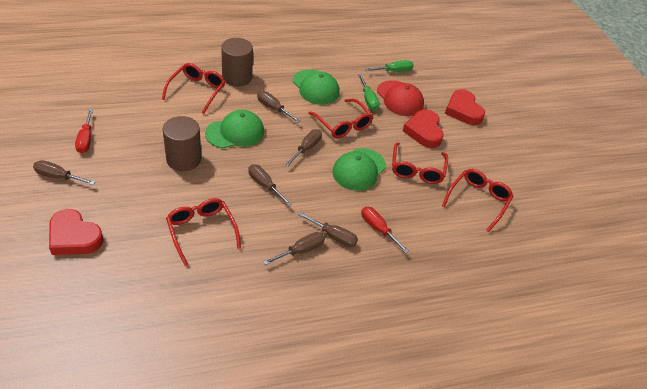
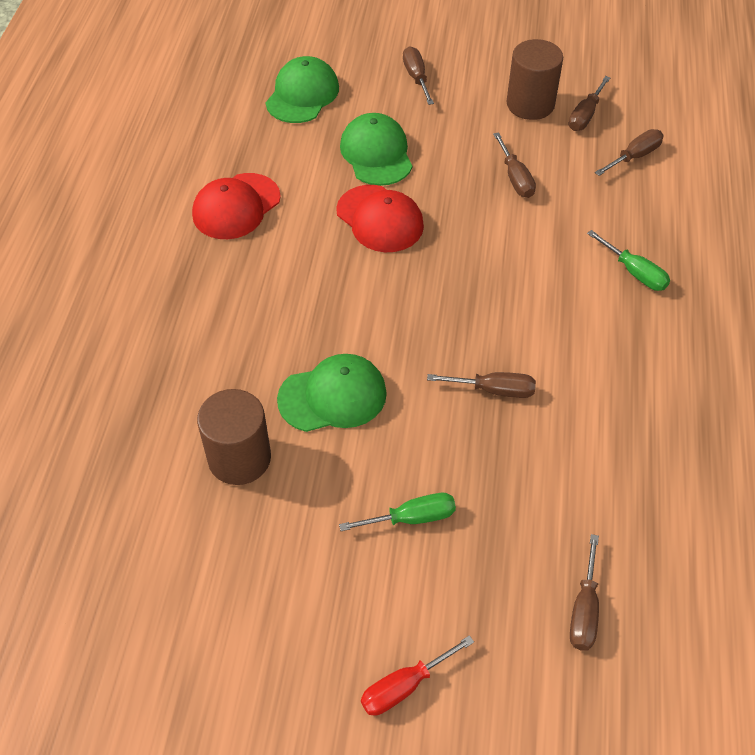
red cap: [377,80,424,116] = 1 -> [192,173,281,239] [336,185,424,252] = 2
red glasses: [162,63,225,114] [166,198,241,266] [308,99,373,138] [392,143,448,184] [442,169,513,232] = 5 -> none = 0
red heart: [49,209,104,255] [403,109,444,148] [445,89,485,125] = 3 -> none = 0
red screwdriver: [75,109,93,153] [361,206,409,253] = 2 -> [361,635,474,716] = 1

